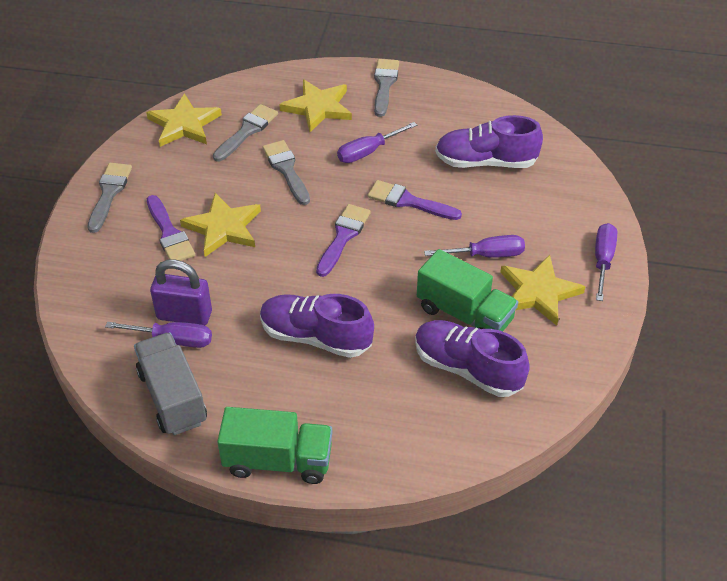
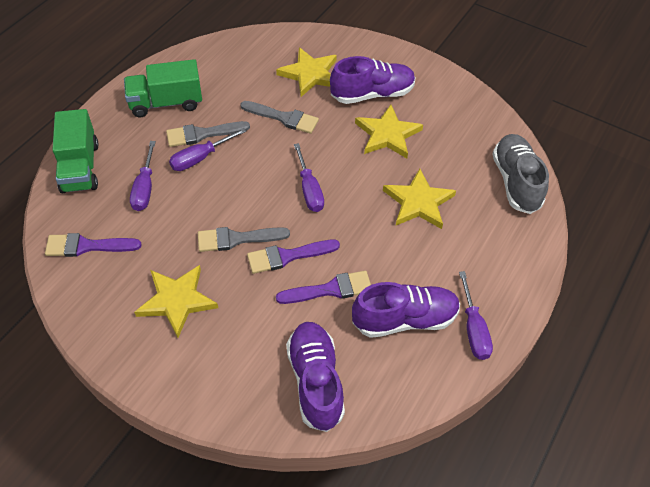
grey brush: [87,163,132,233] [213,104,278,162] [263,140,310,205] [374,59,399,117] = 4 -> [166,121,250,147] [198,227,290,252] [240,101,319,134] = 3
grey shoe: none = 0 -> [492,134,549,214] = 1
grey truck: [134,332,207,435] = 1 -> none = 0
purple padlock: [150,259,212,326] = 1 -> none = 0

